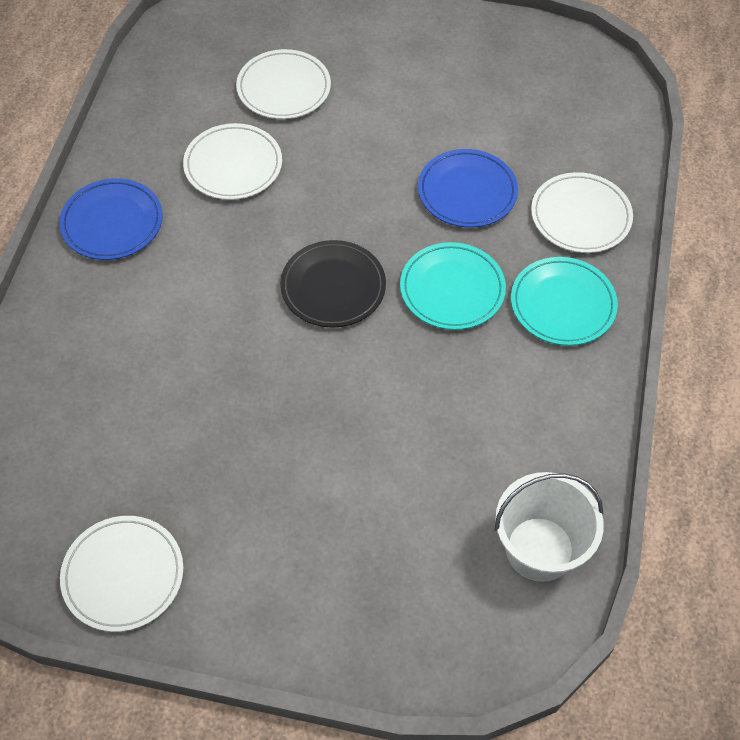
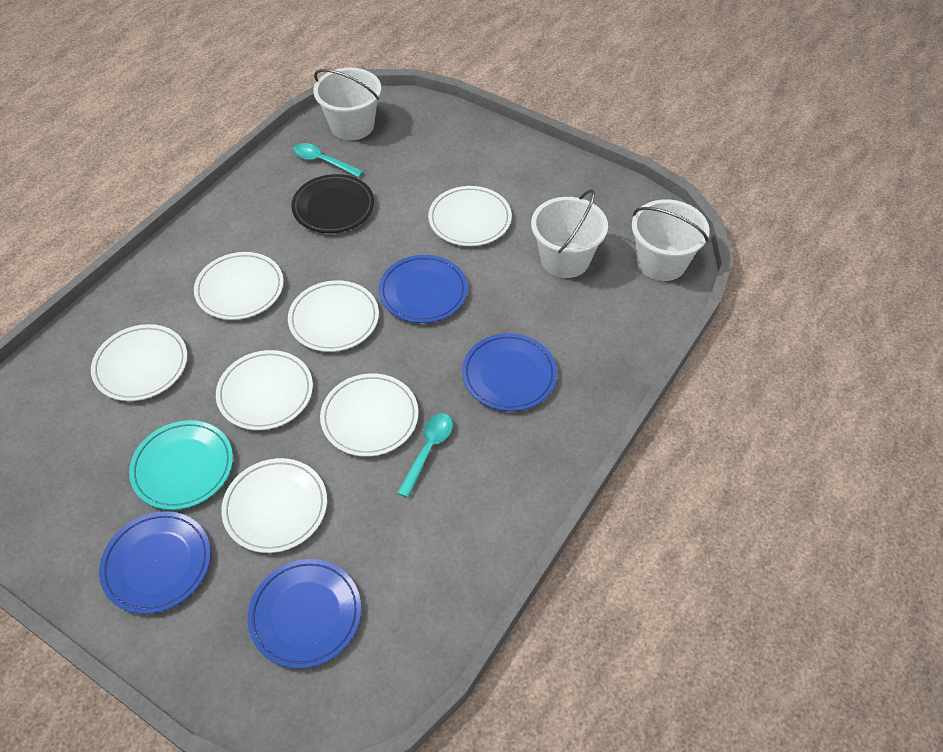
blue plate: [59,178,163,260] [418,149,518,227] = 2 -> [99,511,211,614] [248,559,361,669] [379,255,468,323] [462,333,557,411] = 4
turquoise plate: [400,242,506,330] [511,257,618,346] = 2 -> [129,420,233,510] = 1
turquoise spoon: none = 0 -> [293,143,363,177] [397,413,453,498] = 2
white bucket: [495,472,604,582] = 1 -> [313,68,381,140] [531,189,608,278] [632,199,710,281] = 3
white plate: [60,516,183,632] [183,123,282,200] [236,49,331,119] [531,172,633,253] = 4 -> [91,324,187,401] [194,252,284,320] [216,350,313,430] [221,458,327,553] [288,280,379,352] [320,373,419,457] [428,186,512,246] = 7

